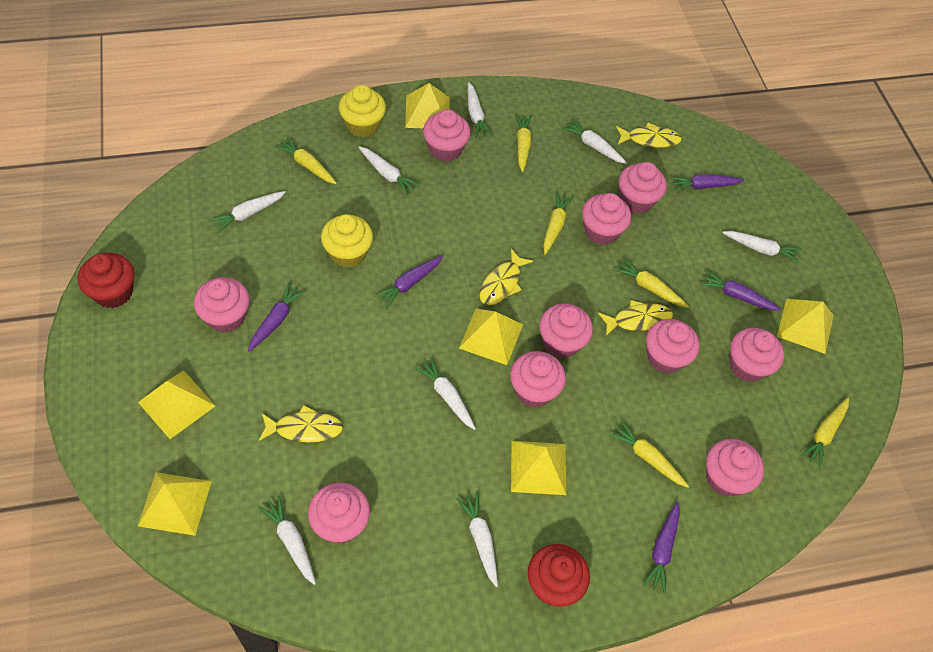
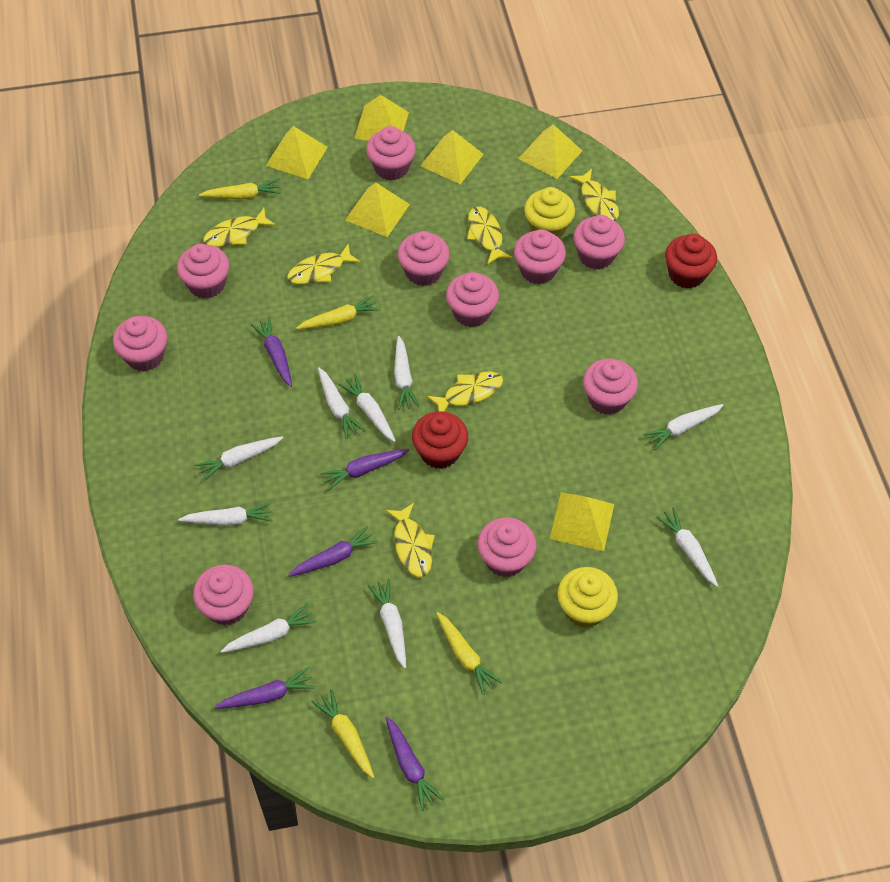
white carrot: [209,191,286,234] [259,495,316,585] [359,146,420,196] [414,357,476,430] [456,492,498,587] [468,82,493,138] [562,119,627,164] [722,231,802,264] = 8 -> [178,502,273,526] [195,436,283,482] [221,603,317,653] [318,368,365,439] [338,374,396,442] [368,579,406,669] [394,336,419,410] [643,404,723,450] [656,507,718,587] = 9
yellow carrot: [274,137,337,184] [514,114,532,172] [543,191,574,255] [609,420,689,488] [614,258,689,308] [801,398,849,468] = 6 -> [199,179,281,199] [296,295,380,329] [311,689,374,778] [436,612,502,695] = 4
yellow fish: [259,405,343,442] [479,249,533,305] [598,300,673,336] [616,123,682,148] = 4 -> [203,208,276,247] [287,244,361,284] [385,503,435,577] [427,372,503,412] [467,207,512,265] [569,169,619,221] = 6

